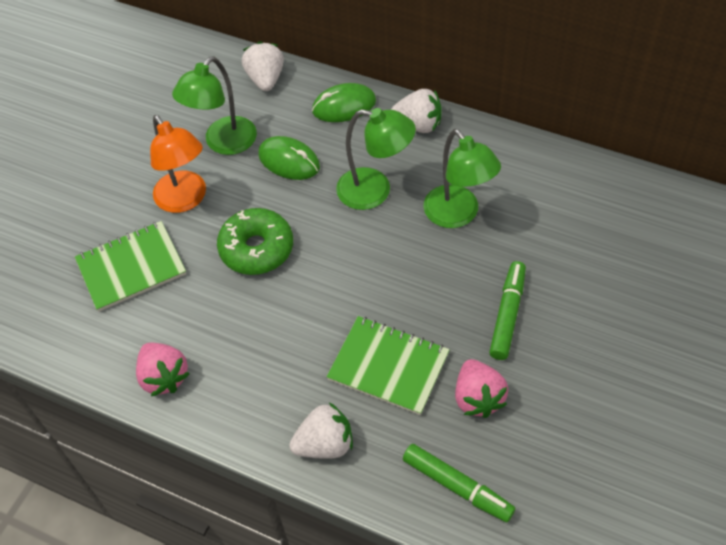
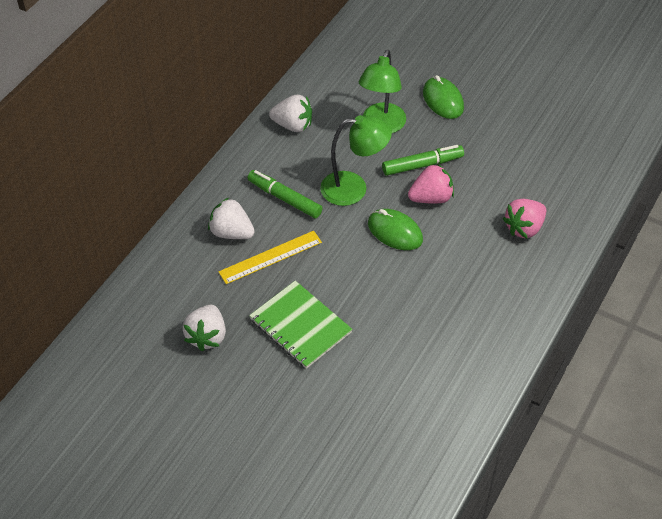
green donut: [217,208,293,275] = 1 -> none = 0
green lamp: [172,56,257,155] [336,108,416,210] [423,129,501,228] = 3 -> [320,115,392,206] [359,50,406,133] = 2
green notebook: [75,221,186,312] [327,316,450,415] = 2 -> [249,281,352,369] = 1
orange lamp: [150,115,206,213] = 1 -> none = 0
yellow ruler: none = 0 -> [218,231,322,284] = 1

